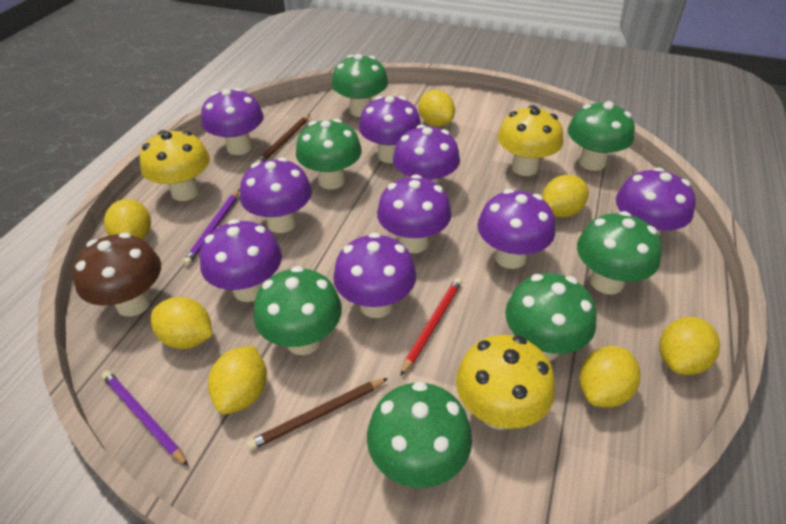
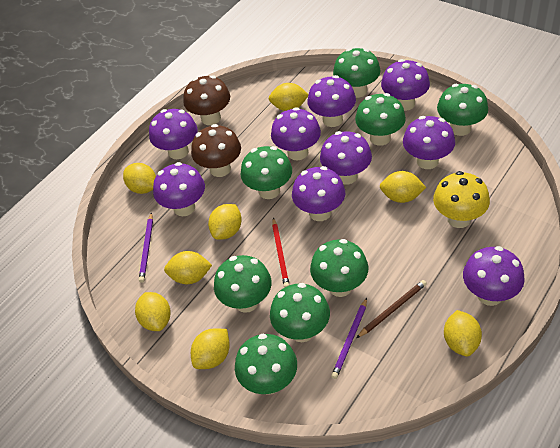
brown mushroom: [72,233,161,317] = 1 -> [183,75,230,125] [191,124,241,177] = 2
brown pencil: [247,378,388,451] [255,114,310,163] = 2 -> [357,280,427,338] = 1
green mushroom: [254,266,342,355] [296,119,362,189] [332,54,388,117] [367,382,472,488] [505,273,597,361] [568,101,635,171] [577,211,662,294] = 7 -> [214,255,272,313] [235,334,297,395] [241,146,292,199] [270,283,330,342] [310,239,368,297] [333,48,380,98] [355,93,406,146] [437,84,488,136] = 8
yellow lemon: [104,199,151,240] [151,297,212,349] [208,346,267,414] [418,90,455,127] [542,175,589,217] [579,346,640,408] [660,317,720,375] = 7 -> [123,163,156,194] [135,292,171,331] [164,251,212,284] [191,329,230,369] [208,204,242,240] [269,83,309,111] [380,171,426,203] [444,310,482,357] = 8
yellow mushroom: [140,130,210,201] [456,335,555,430] [498,105,563,176] = 3 -> [433,171,490,228] = 1

